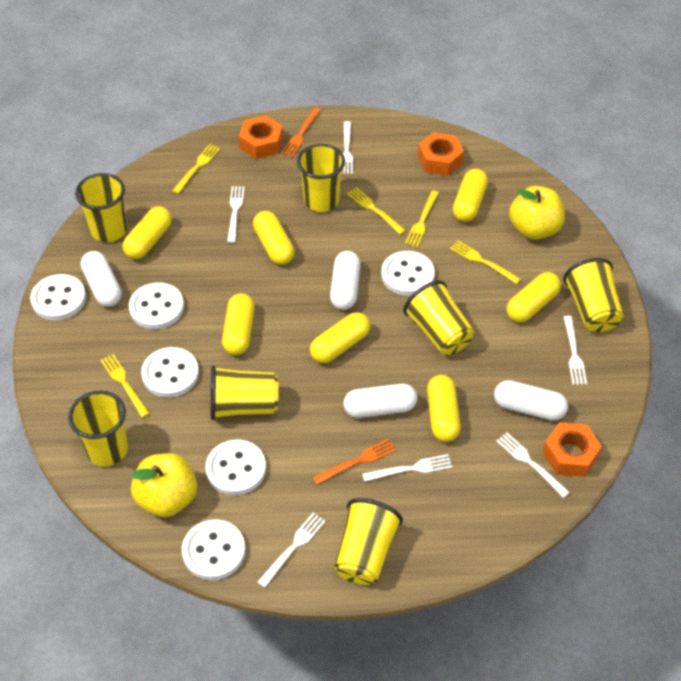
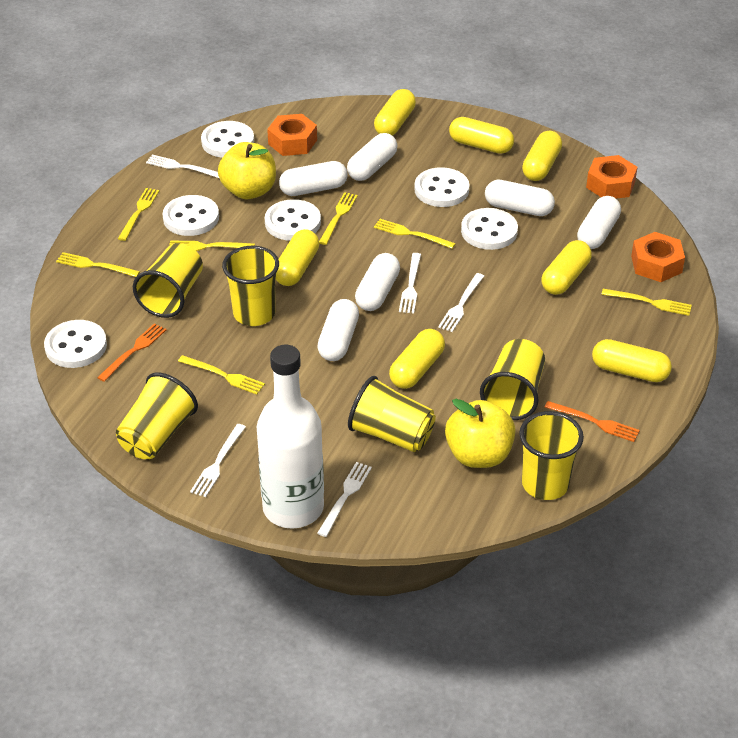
white bottle: none = 0 -> [257,345,324,529] = 1
white capsule: [81,251,122,307] [330,251,361,310] [344,384,417,418] [494,380,568,421] = 4 -> [279,161,348,196] [317,299,359,361] [347,133,398,181] [355,253,400,311] [485,180,555,216] [577,196,621,249] = 6
white fork: [227,186,245,243] [258,513,326,588] [341,121,353,174] [362,454,452,482] [496,433,570,498] [564,316,587,385] = 6 -> [146,155,219,178] [190,424,246,497] [317,462,372,537] [399,253,421,313] [438,273,484,332] = 5
yellow cup: [68,391,128,466] [75,173,127,242] [211,365,278,420] [297,144,345,212] [334,498,403,585] [403,281,474,355] [563,258,623,332] = 7 -> [116,373,198,459] [133,243,203,318] [222,246,279,326] [348,376,436,452] [480,339,545,420] [519,411,584,500] = 6
yellow fork: [100,354,150,418] [172,144,220,194] [347,187,406,234] [405,190,439,247] [450,240,521,284] = 5 -> [56,252,140,277] [118,188,159,241] [169,240,255,251] [178,355,265,395] [319,192,358,245] [374,219,456,249] [601,289,692,316] = 7

